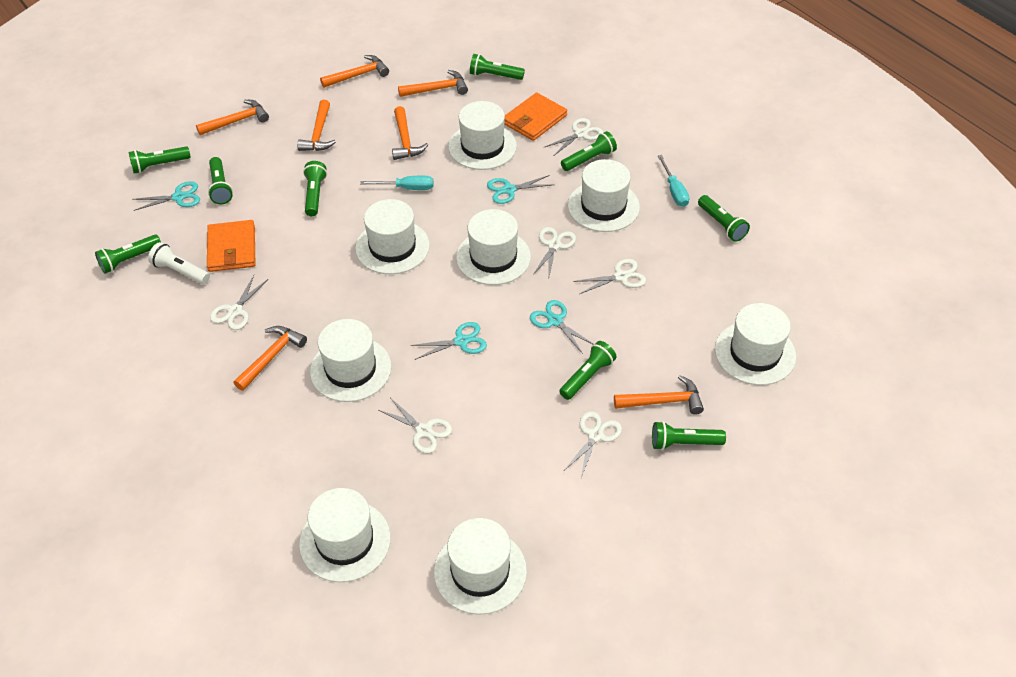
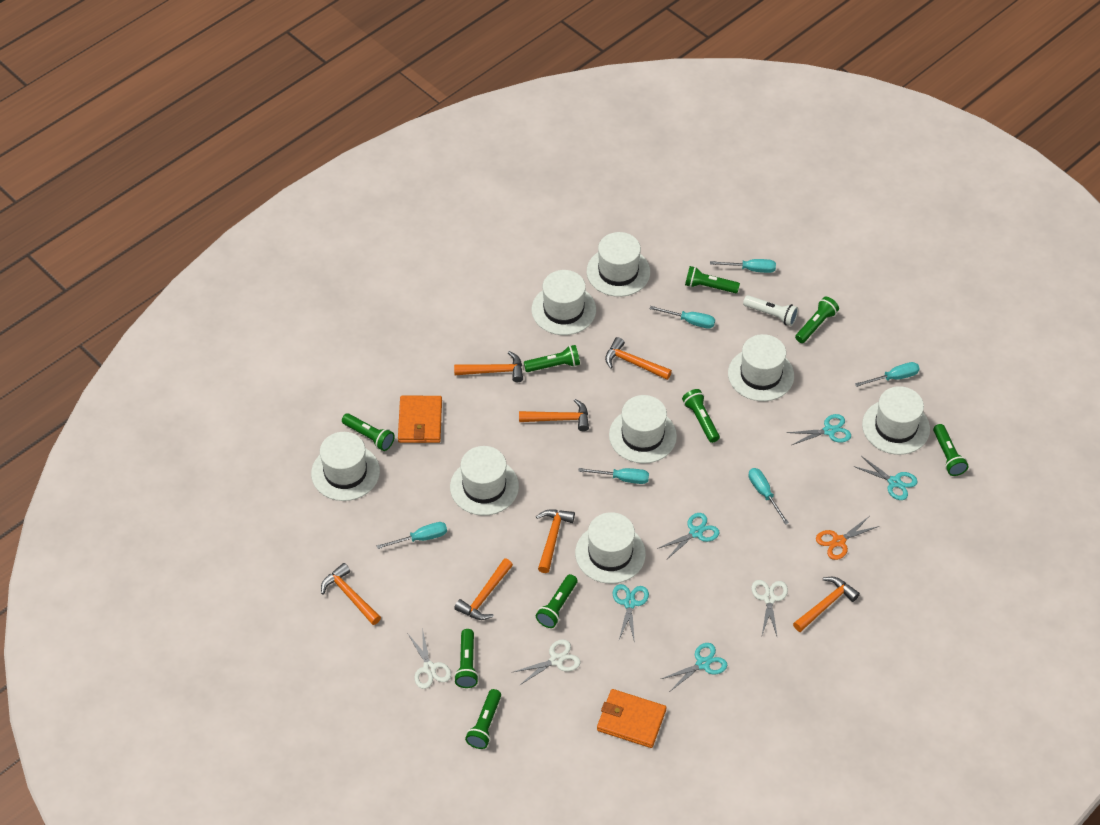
orange scissors: none = 0 -> [816,517,879,560] = 1
turquoise scissors: [132,181,200,211] [410,322,487,360] [487,175,551,204] [530,300,594,354] = 4 -> [613,584,649,643] [657,513,720,560] [661,643,727,690] [787,414,851,445] [853,456,918,500] = 5
turquoise screwdriver: [360,176,433,190] [658,155,689,207] = 2 -> [377,522,447,549] [578,468,649,484] [650,306,715,329] [710,259,776,273] [749,468,789,525] [855,362,920,387] = 6
white scissors: [210,275,268,330] [378,398,452,453] [533,227,576,276] [545,118,603,155] [564,411,622,478] [573,259,646,294] = 6 -> [408,628,451,689] [514,639,580,685] [752,580,788,638] = 3

